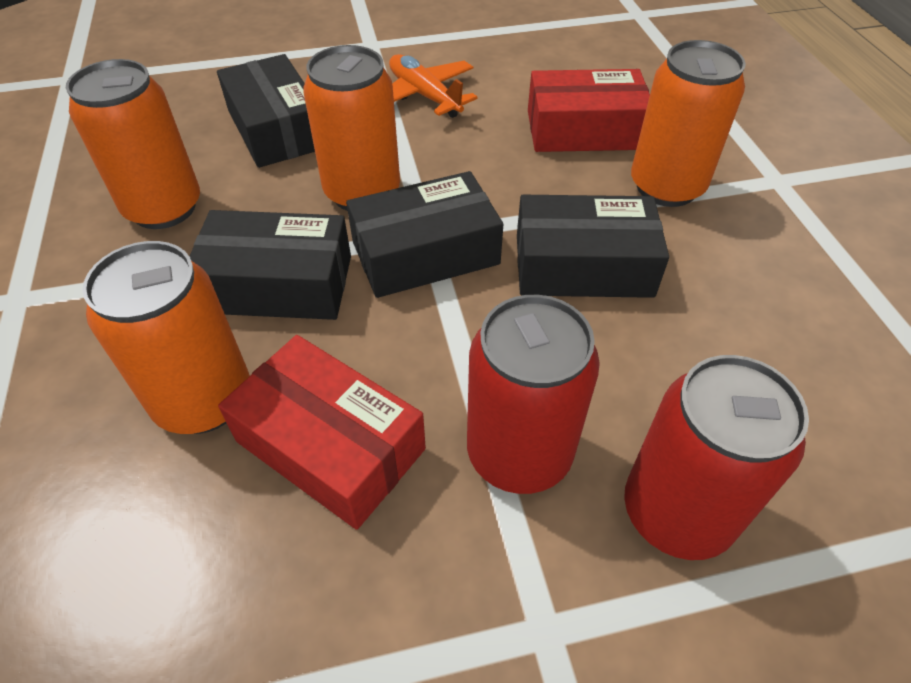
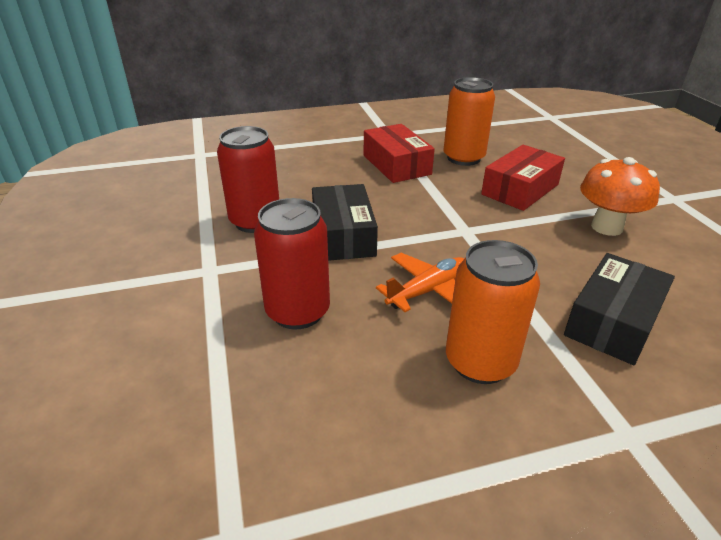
black box: [189,210,351,320] [217,54,315,168] [346,171,503,298] [517,195,669,298] = 4 -> [312,184,378,261] [564,253,675,365] = 2
orange can: [66,59,200,229] [82,241,250,434] [303,45,400,211] [631,40,746,207] = 4 -> [443,77,495,166] [446,240,540,384] = 2
orange mushroom: none = 0 -> [580,157,660,236] = 1

